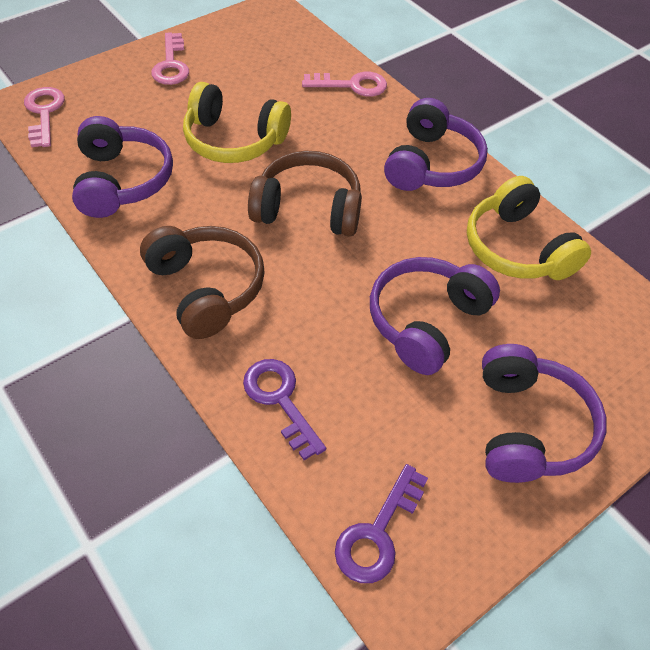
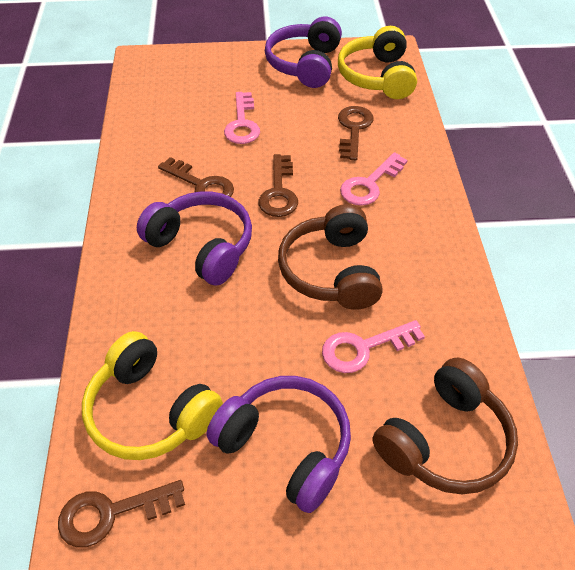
brown key: none = 0 -> [58,480,185,548] [158,157,234,197] [259,154,298,217] [338,106,374,160] = 4
purple headphones: [72,116,173,218] [370,257,500,375] [384,98,488,191] [482,344,607,483] = 4 -> [137,191,252,286] [206,376,351,513] [265,16,342,88] = 3
purple key: [243,359,326,460] [335,464,428,583] = 2 -> none = 0

